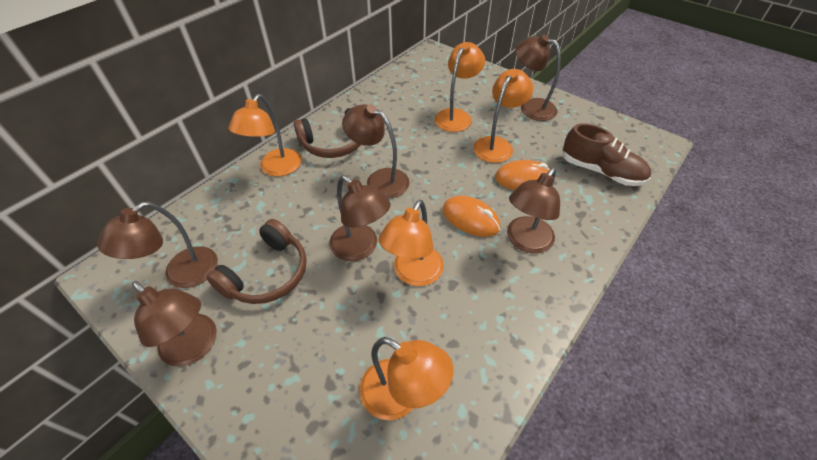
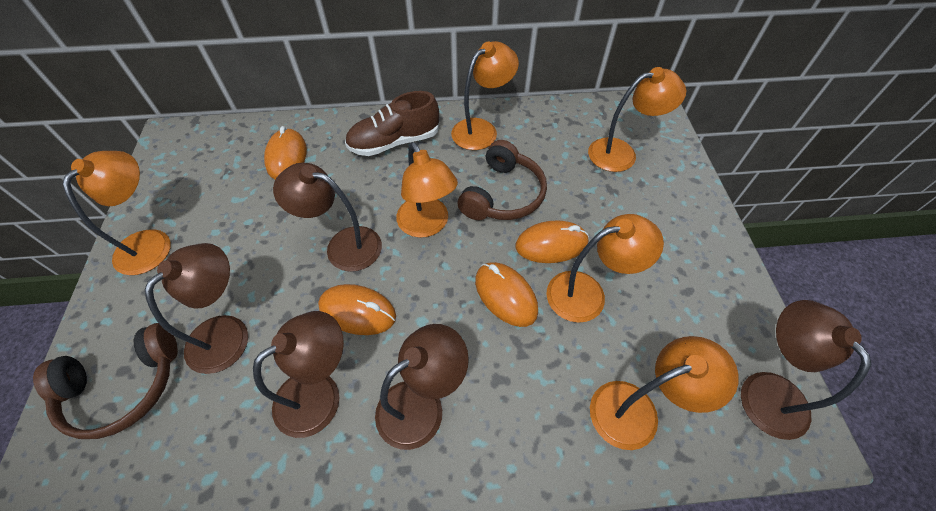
brown lamp: [97,202,218,288] [132,281,216,366] [329,175,391,261] [342,104,409,198] [507,168,560,254] [515,35,561,121] = 6 -> [145,243,248,374] [253,311,344,438] [273,163,382,272] [375,324,469,450] [741,300,871,440] = 5
orange lamp: [228,94,302,176] [360,337,454,420] [379,200,444,286] [434,42,485,132] [473,69,533,163] = 5 -> [63,151,171,275] [396,142,458,238] [451,41,519,150] [546,214,664,323] [588,67,686,172] [590,336,739,450] = 6
orange mouse: [443,196,500,237] [495,160,550,190] = 2 -> [264,126,307,180] [318,284,396,335] [475,262,538,327] [515,220,589,263] = 4

